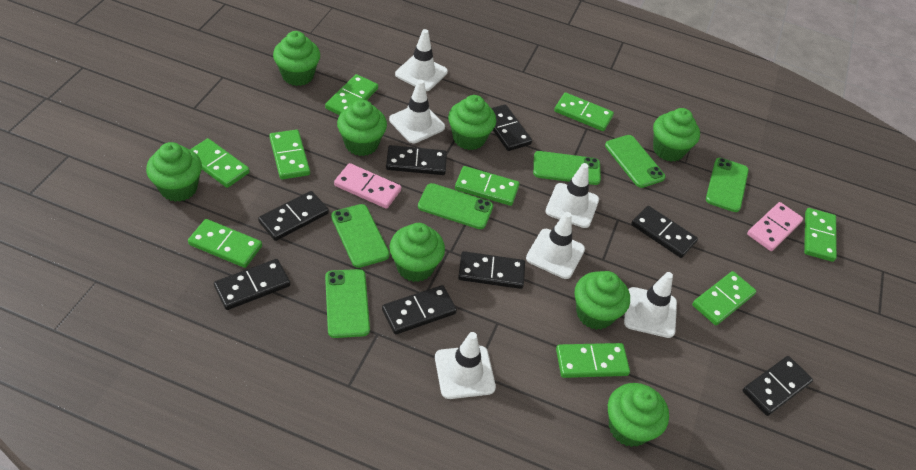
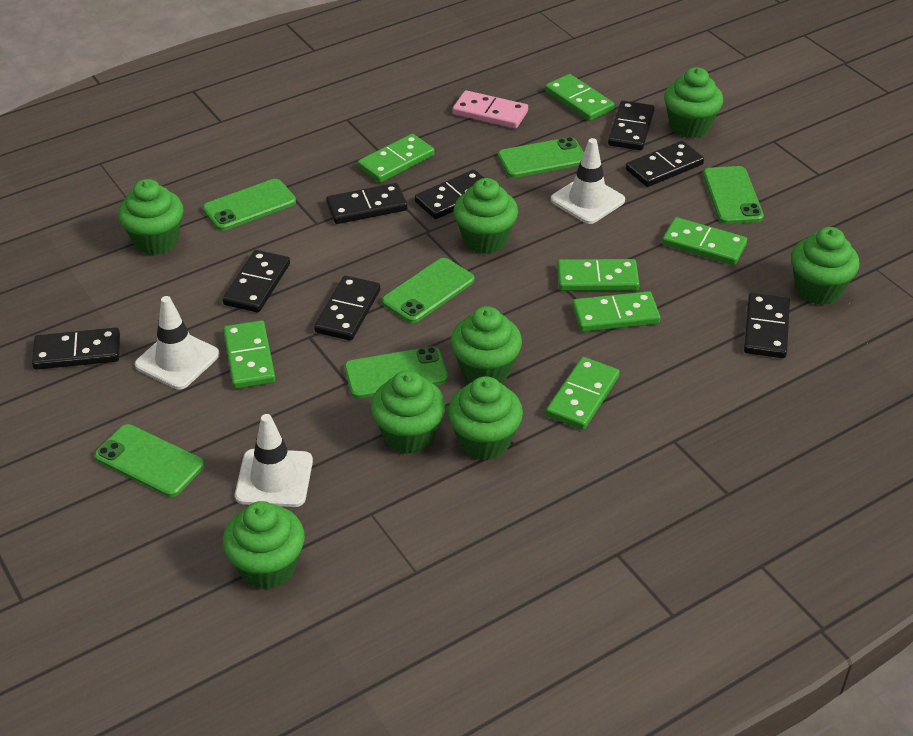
green domino: [188,219,262,268] [190,138,250,188] [269,129,310,179] [325,74,378,115] [455,166,520,206] [554,92,614,131] [556,343,630,378] [692,271,756,325] [804,208,837,262] = 9 -> [223,320,275,389] [358,134,435,183] [545,74,615,121] [546,357,620,430] [557,259,640,291] [572,291,660,332] [662,217,747,265] = 7
pink domino: [334,163,401,209] [747,202,803,251] = 2 -> [453,90,528,129] = 1
white traffic cone: [389,79,445,143] [395,29,448,91] [435,332,496,399] [526,212,585,279] [545,163,599,228] [624,272,677,338] = 6 -> [135,296,220,390] [235,414,313,507] [551,138,625,224] = 3

